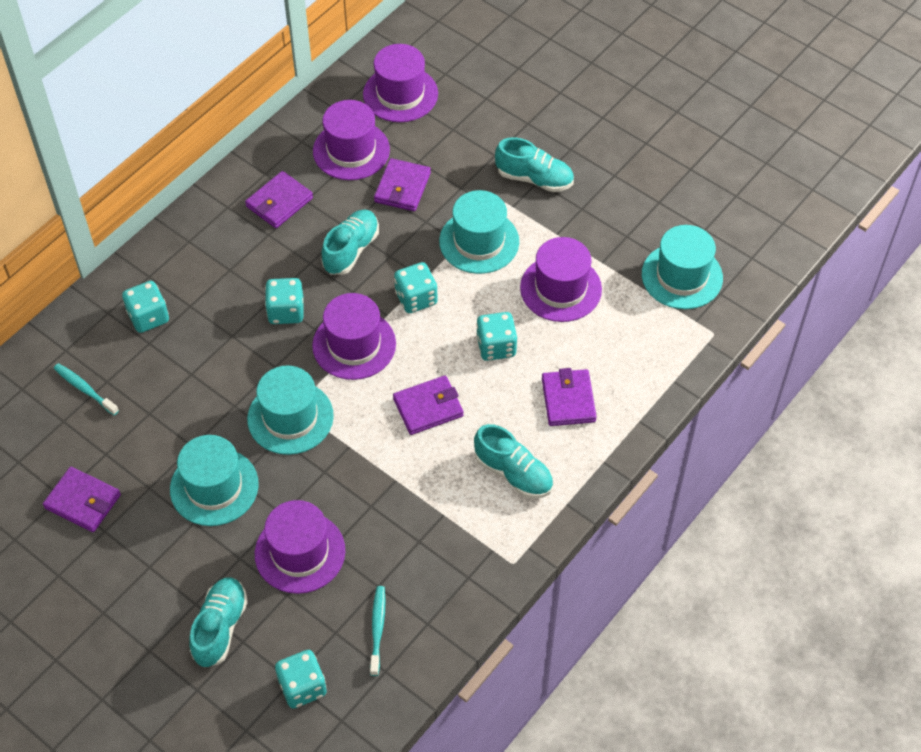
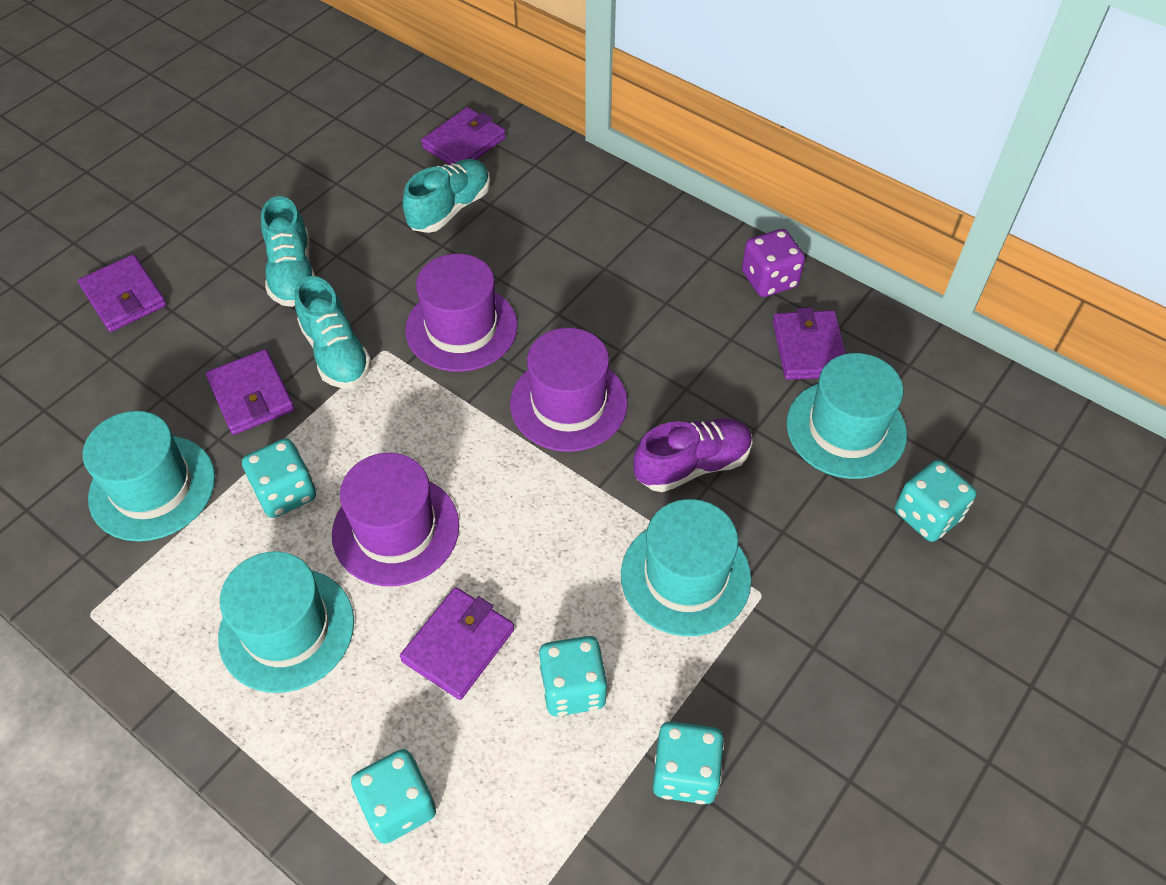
purple dice: none = 0 -> [742,229,805,297] = 1
purple hat: [255,500,345,594] [312,293,396,380] [313,100,390,180] [363,44,438,122] [520,237,602,322] = 5 -> [332,453,459,586] [405,254,518,372] [510,328,628,452] = 3
purple shoe: none = 0 -> [633,418,753,492] = 1
turquoise shoe: [189,577,248,667] [321,210,379,275] [474,424,553,498] [495,138,574,192] = 4 -> [261,196,315,307] [295,276,372,389] [402,159,490,233] = 3
turquoise toothbrush: [54,363,119,415] [370,586,386,676] = 2 -> none = 0

